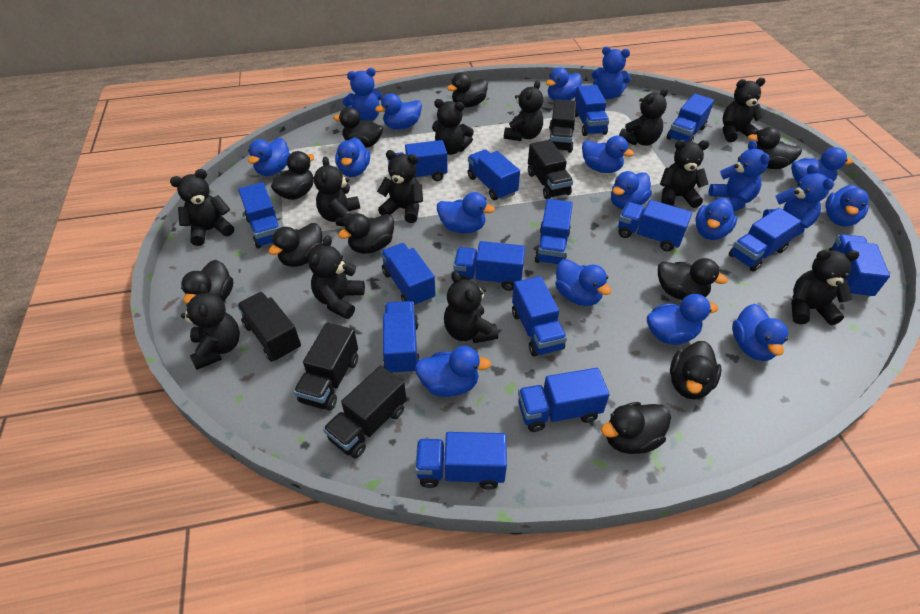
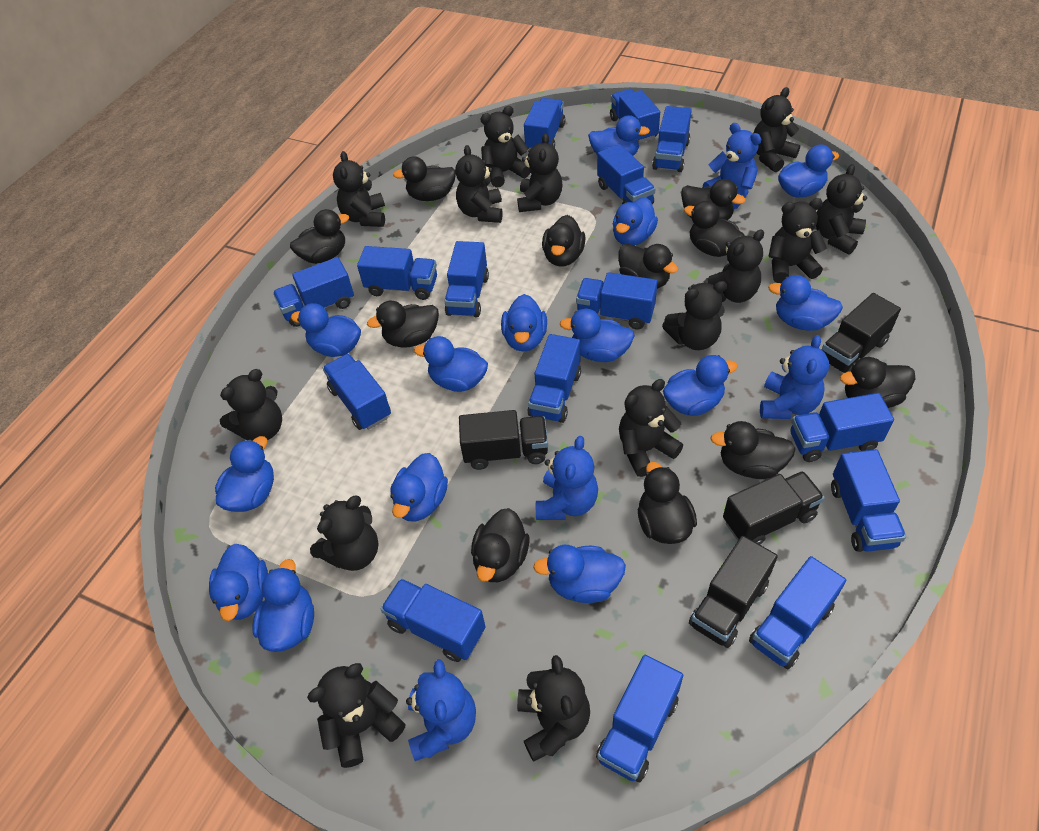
black duck: [181,260,233,304] [269,223,323,267] [271,151,314,200] [333,107,383,148] [338,213,394,254] [447,73,488,108] [601,402,671,454] [658,258,728,300] [670,341,722,400] [748,127,802,169] = 10 -> [290,209,349,264] [367,301,439,348] [393,156,456,201] [471,508,530,582] [542,215,586,267] [618,244,678,289] [638,462,697,544] [681,179,746,220] [684,201,745,257] [710,421,796,479] [840,357,916,408] = 11
black teddy bear: [170,169,234,246] [181,282,240,370] [309,235,365,319] [314,157,360,227] [377,150,423,223] [432,99,474,155] [444,271,498,343] [504,80,543,141] [619,88,668,146] [660,140,709,208] [723,78,765,142] [792,250,860,325] = 12 -> [220,369,282,441] [307,663,405,768] [310,496,379,571] [333,151,385,227] [455,145,503,223] [480,106,530,188] [517,133,562,212] [517,655,590,762] [619,379,683,477] [662,281,727,350] [703,229,764,303] [754,87,800,172] [768,198,827,283] [816,164,867,254] = 14
black truck: [237,292,301,362] [294,323,358,410] [323,366,407,458] [528,140,573,200] [549,99,576,153] = 5 -> [459,410,548,470] [689,536,778,648] [723,471,825,545] [821,293,901,373] = 4

